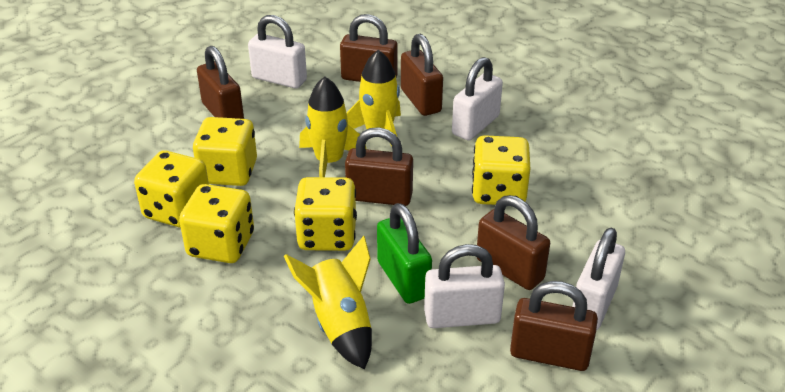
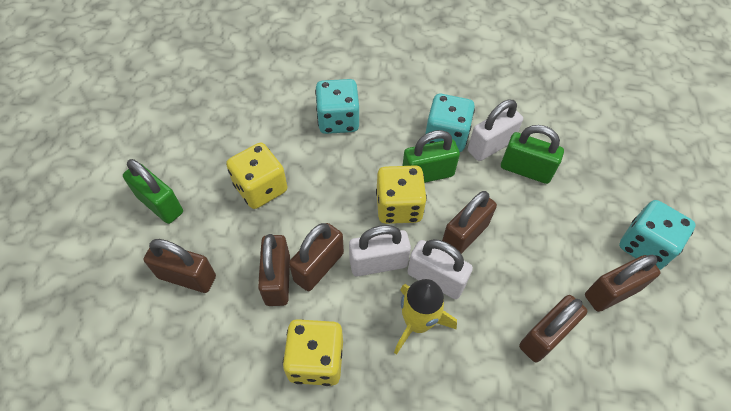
green padlock: [377,203,432,304] = 1 -> [123,159,183,224] [403,130,460,183] [501,125,564,184] = 3
turquoise dice: none = 0 -> [315,79,359,134] [425,94,475,152] [619,200,696,270] = 3
white padlock: [248,15,307,89] [424,244,505,328] [452,57,503,140] [572,228,625,330] = 4 -> [349,225,411,277] [407,239,473,299] [468,100,523,161] = 3
yellow dice: [134,150,209,228] [179,184,254,263] [193,117,257,186] [294,177,357,251] [472,135,530,205] = 5 -> [226,143,287,209] [283,319,343,386] [376,165,427,224] = 3
yellow rocket: [284,236,372,369] [299,76,366,177] [347,50,401,147] = 3 -> [394,279,457,355] = 1

